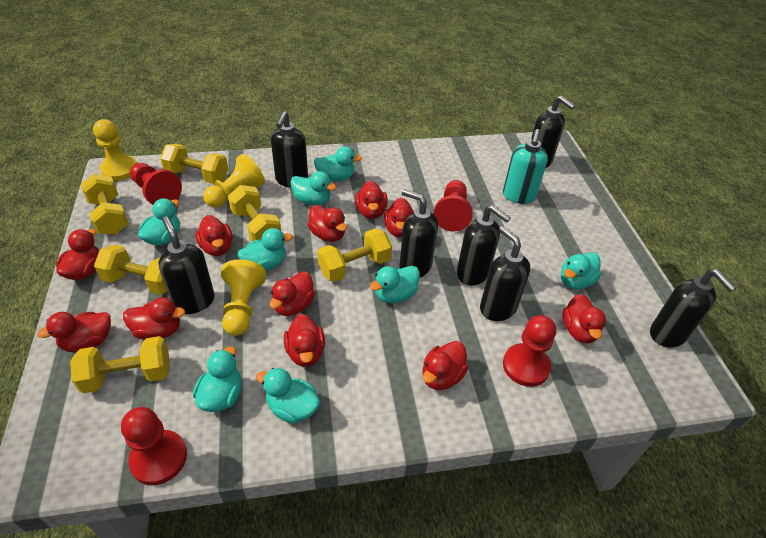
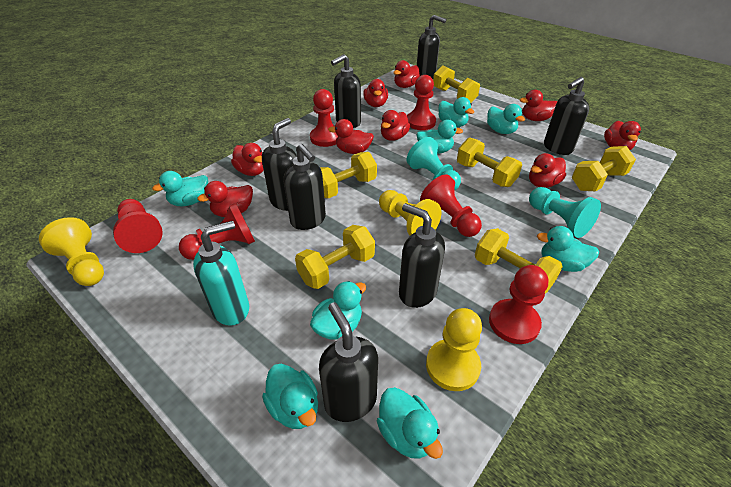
red duck: [37,312,111,352] [56,229,99,280] [123,297,185,340] [195,215,233,256] [269,272,315,316] [284,314,325,367] [307,205,347,242] [355,181,388,219] [384,198,414,237] [422,341,469,390] [562,294,606,343] = 11 -> [197,181,253,217] [231,143,264,176] [328,119,374,154] [363,79,388,107] [381,110,410,141] [393,60,420,88] [520,90,557,121] [529,153,566,188] [604,121,641,150] = 9
red pawn: [121,407,187,485] [130,163,182,205] [434,180,473,231] [503,315,556,387] = 4 -> [113,199,163,253] [179,203,255,260] [310,89,338,147] [407,75,436,130] [420,175,482,237] [489,265,548,344] = 6
turquoise pawn: none = 0 -> [407,137,461,190] [529,187,601,238] = 2

